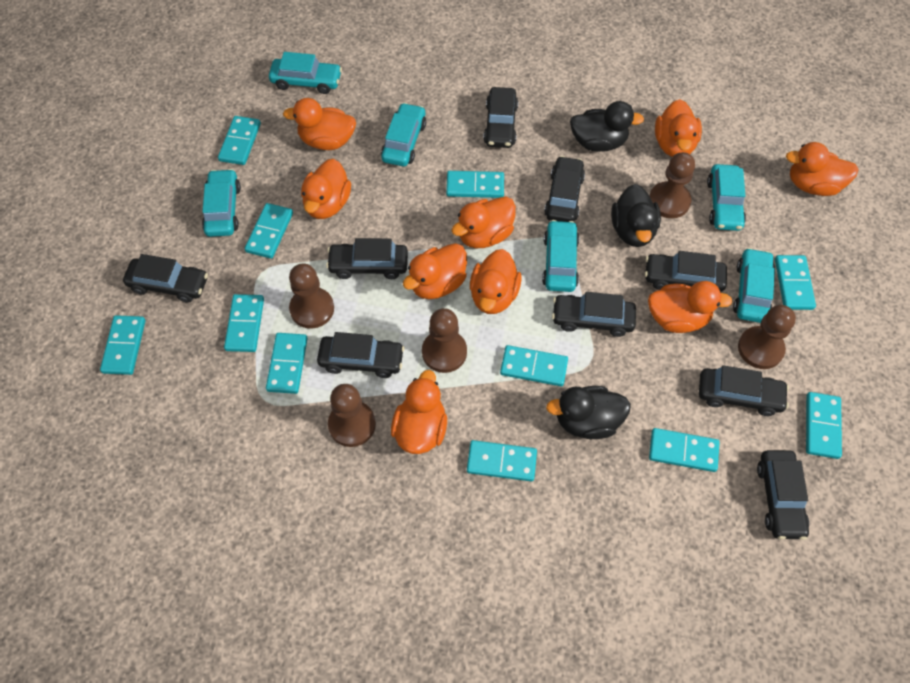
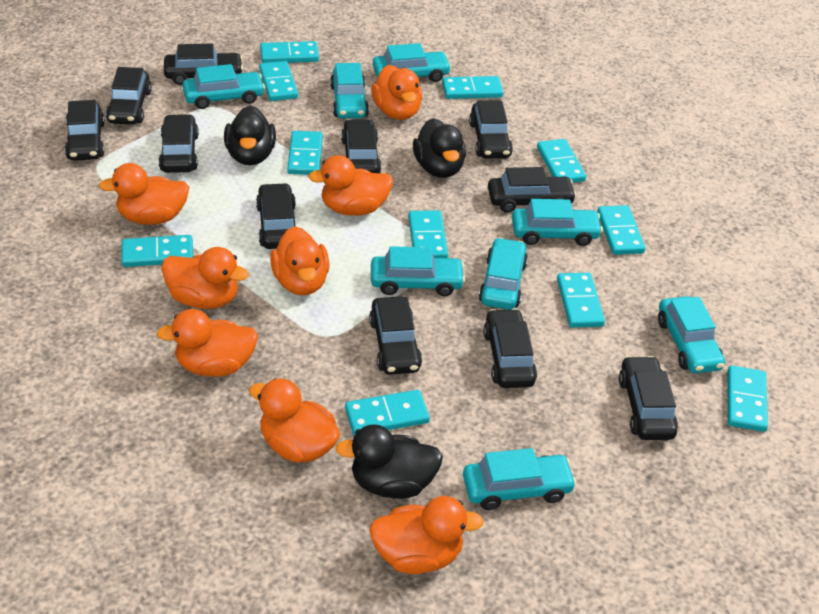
black car: [123,254,208,303] [317,332,405,378] [326,238,408,279] [483,87,518,148] [544,156,585,222] [552,292,636,337] [645,251,727,292] [699,365,789,416] [757,450,809,540] = 9 -> [65,100,105,161] [106,67,152,124] [158,114,199,173] [164,43,243,85] [256,183,296,249] [341,119,381,173] [369,296,422,375] [469,101,513,158] [483,309,537,388] [488,167,577,213] [619,356,678,440] = 11
brown pawn: [289,264,334,328] [328,384,376,447] [422,308,467,373] [649,152,695,218] [738,305,796,369] = 5 -> none = 0
orange duck: [283,98,356,150] [301,159,351,219] [391,370,447,454] [403,243,467,299] [451,197,516,248] [470,249,522,314] [648,281,733,333] [655,99,702,157] [786,142,858,196] = 9 -> [99,163,190,225] [156,309,258,377] [161,247,249,309] [249,378,340,463] [270,226,330,295] [308,155,393,216] [369,496,484,574] [371,65,422,120] = 8
turquoise car: [202,169,241,237] [269,52,342,94] [381,103,426,166] [542,220,579,292] [707,164,746,231] [733,248,775,323] = 6 -> [183,64,265,109] [330,63,369,118] [371,246,465,296] [373,43,451,82] [463,448,577,510] [479,238,528,310] [512,199,603,246] [658,296,725,373] = 8

